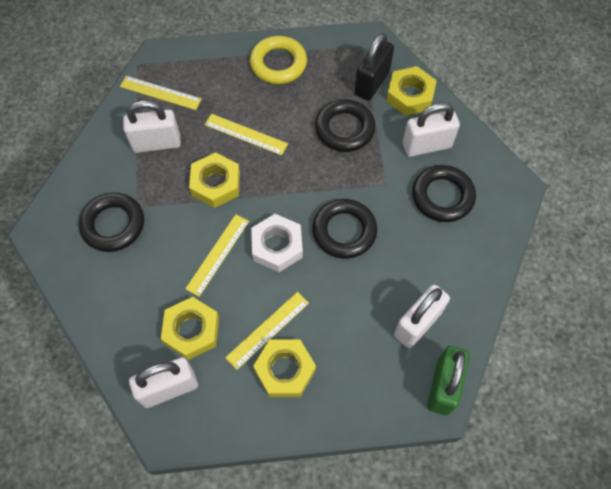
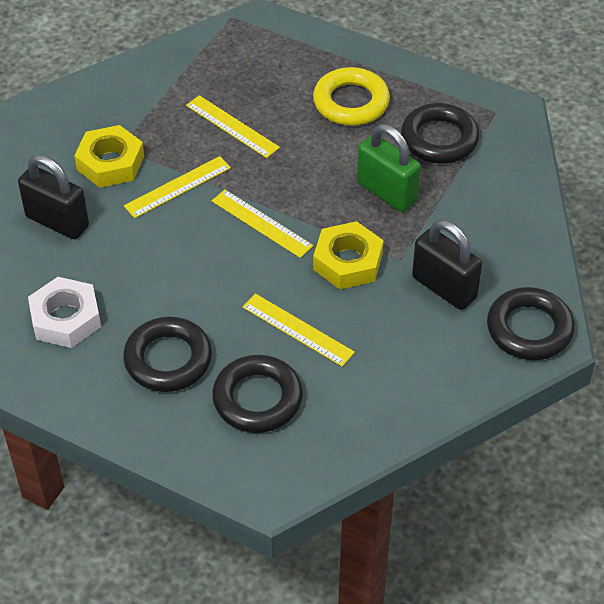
black padlock: [355,33,394,101] = 1 -> [18,155,89,239] [412,220,482,310] = 2
white padlock: [123,100,181,153] [129,357,198,408] [394,285,450,348] [403,103,460,157] = 4 -> none = 0
yellow nut: [161,297,219,360] [189,152,240,208] [253,339,316,397] [386,66,437,116] = 4 -> [74,125,144,188] [313,221,384,289] = 2

